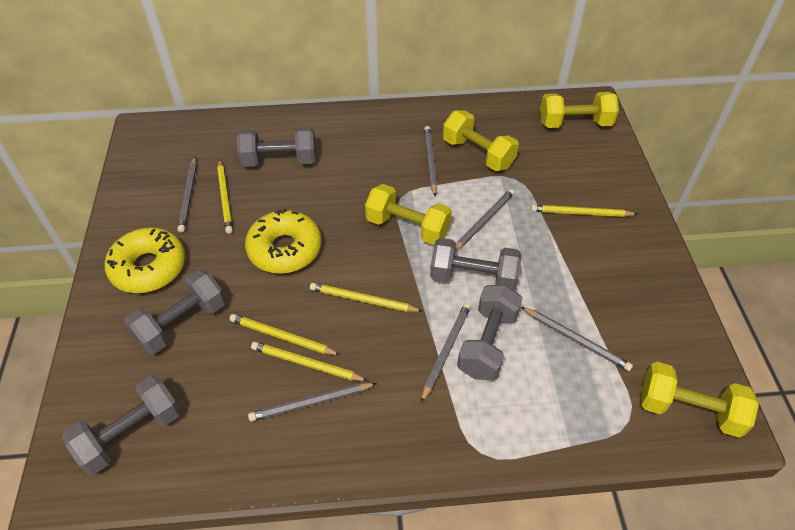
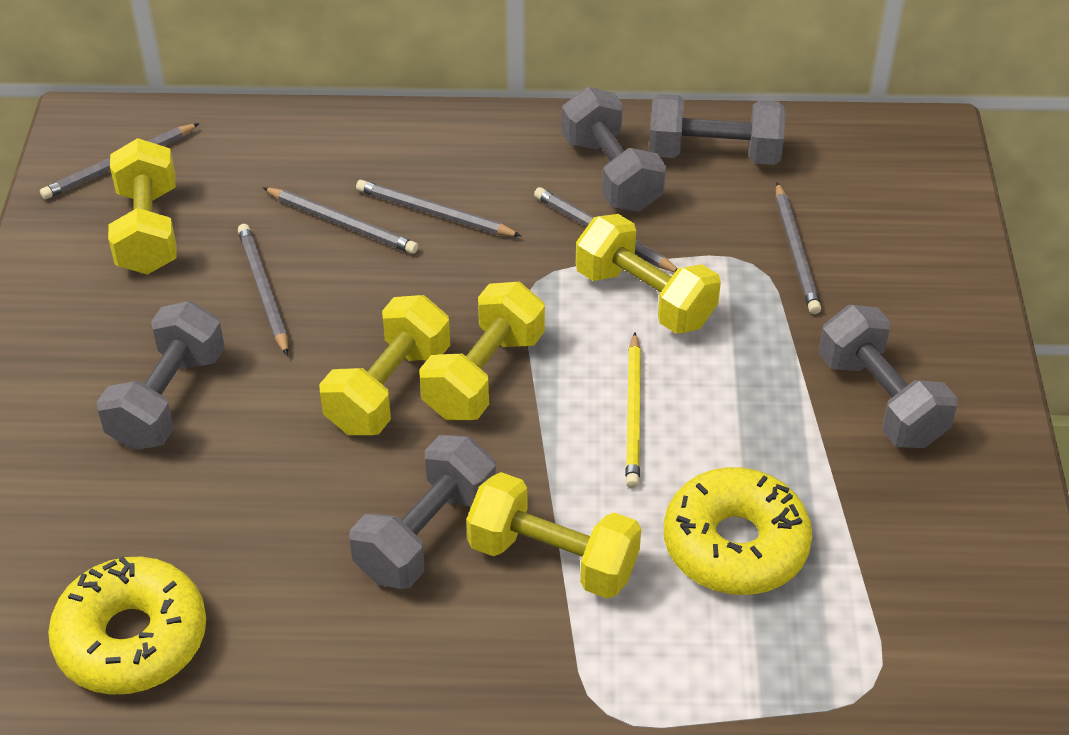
yellow dumbbell: [365,184,452,245] [443,110,519,171] [540,92,619,128] [640,362,759,437] = 4 -> [108,138,177,274] [319,295,450,435] [419,282,545,420] [466,472,641,599] [576,214,721,334] = 5
yellow pencil: [217,159,233,234] [230,314,340,355] [251,342,368,381] [310,283,422,312] [531,205,637,217] = 5 -> [625,332,641,488] = 1

